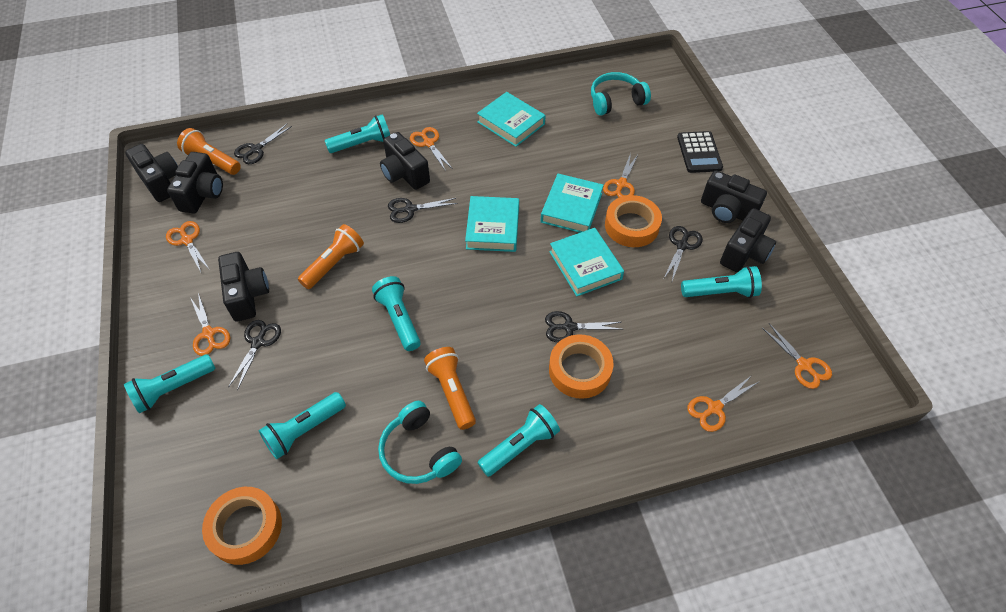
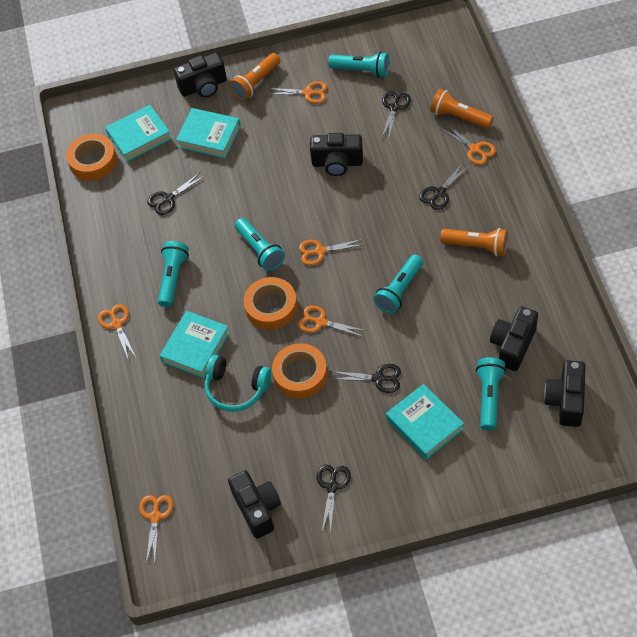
black calculator: [677,131,723,173] = 1 -> none = 0
black camera: [125,144,178,202] [167,152,223,214] [218,252,269,322] [380,132,430,190] [701,171,767,223] [720,208,776,272] = 6 -> [174,52,227,98] [228,470,281,539] [310,133,363,176] [490,307,538,371] [544,360,586,427] = 5
turquoise flashlight: [124,354,215,413] [259,392,346,459] [325,114,390,153] [372,276,421,351] [478,404,560,477] [681,266,762,298] = 6 -> [158,241,189,307] [235,218,285,271] [328,52,390,78] [374,255,423,314] [476,357,506,430] = 5
turquoise headphones: [378,401,462,484] [591,72,651,115] = 2 -> [205,355,271,412] = 1

